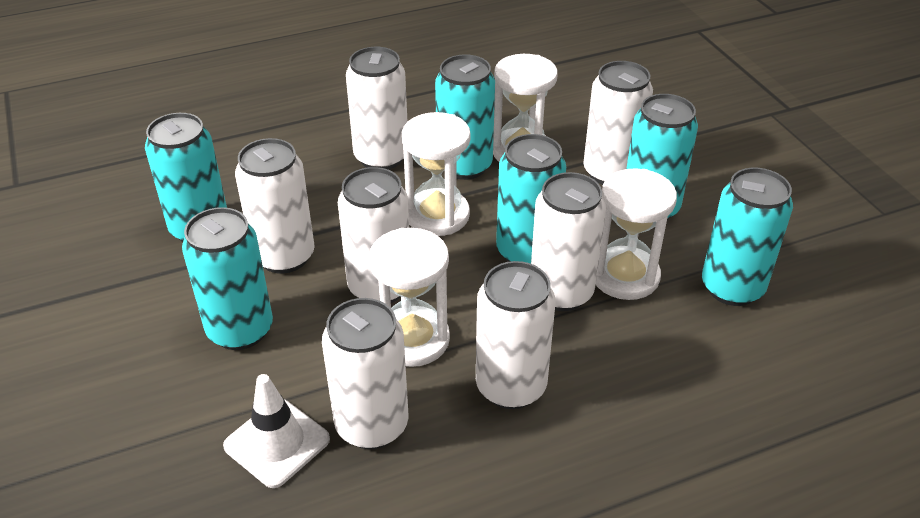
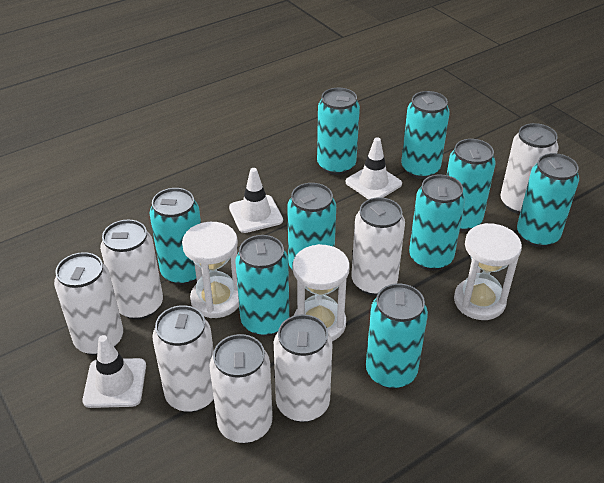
turquoise can: [145,113,227,242] [182,207,273,350] [435,54,495,180] [496,134,566,264] [626,94,698,220] [702,168,793,306] = 6 -> [150,188,201,285] [236,235,289,336] [287,183,336,270] [317,88,360,175] [366,283,428,389] [401,91,450,179] [409,174,465,271] [447,139,496,231] [517,153,579,247] = 9
white hourglass: [369,228,450,367] [402,112,471,236] [493,54,558,162] [596,168,677,300] = 4 -> [182,222,239,318] [293,244,350,341] [454,223,522,320] = 3
white traffic cone: [223,374,330,488] = 1 -> [83,335,146,408] [229,168,283,233] [346,137,402,199] = 3

